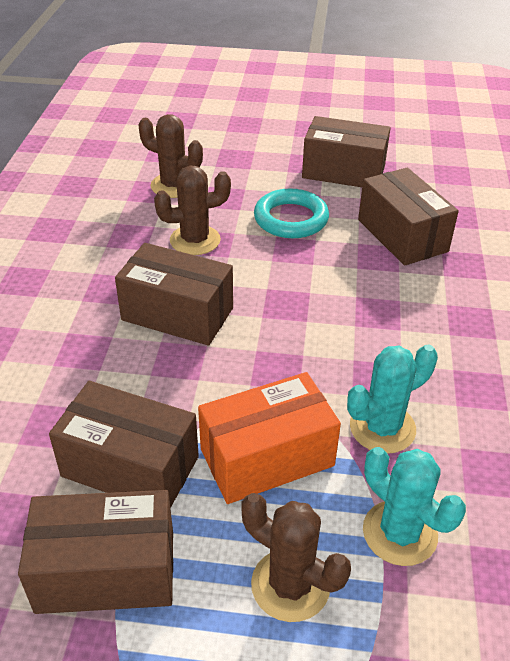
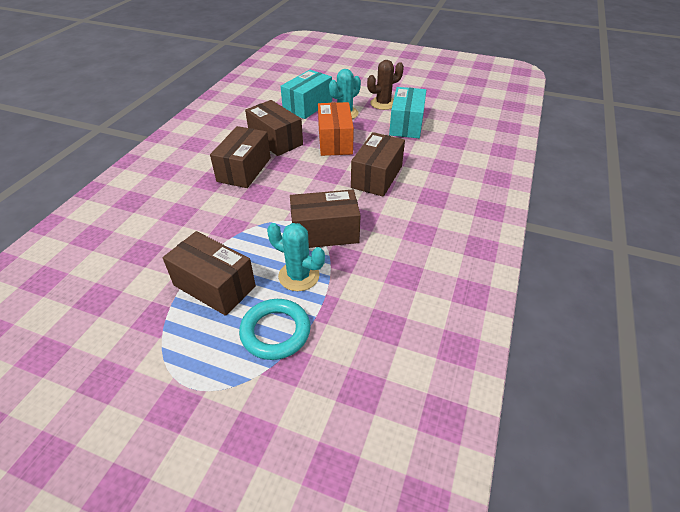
brown cactus: [138,114,203,198] [154,165,231,255] [241,493,351,622] = 3 -> [367,60,404,110] = 1
turquoise box: none = 0 -> [281,70,332,119] [389,87,426,138] = 2

